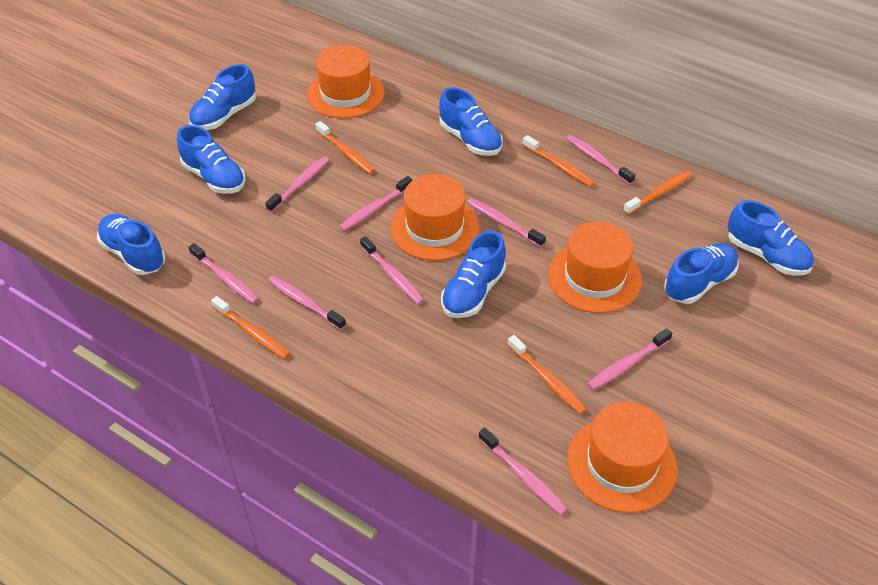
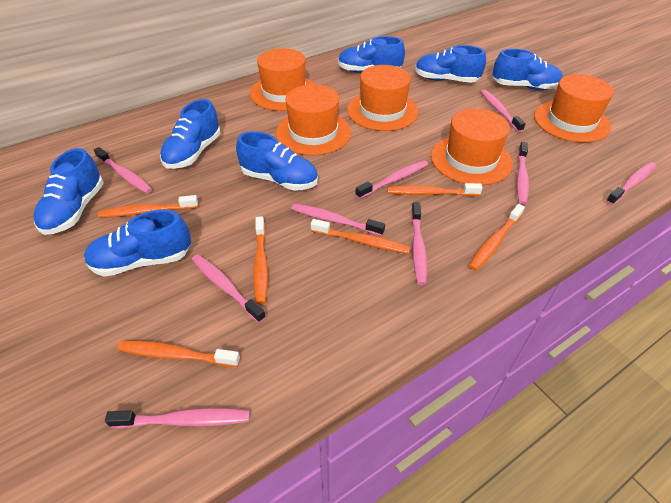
orange hat: [307,45,385,118] [390,174,480,261] [548,222,642,313] [567,402,677,513] = 4 -> [250,48,315,111] [276,84,351,155] [347,65,419,131] [431,109,513,185] [534,74,614,143] = 5
orange toothbrush: [211,296,290,359] [316,121,375,174] [508,335,587,414] [523,135,595,187] [623,171,692,215] = 5 -> [98,195,198,218] [117,341,240,367] [253,217,268,304] [311,219,411,254] [388,183,483,196] [469,204,525,271] = 6

